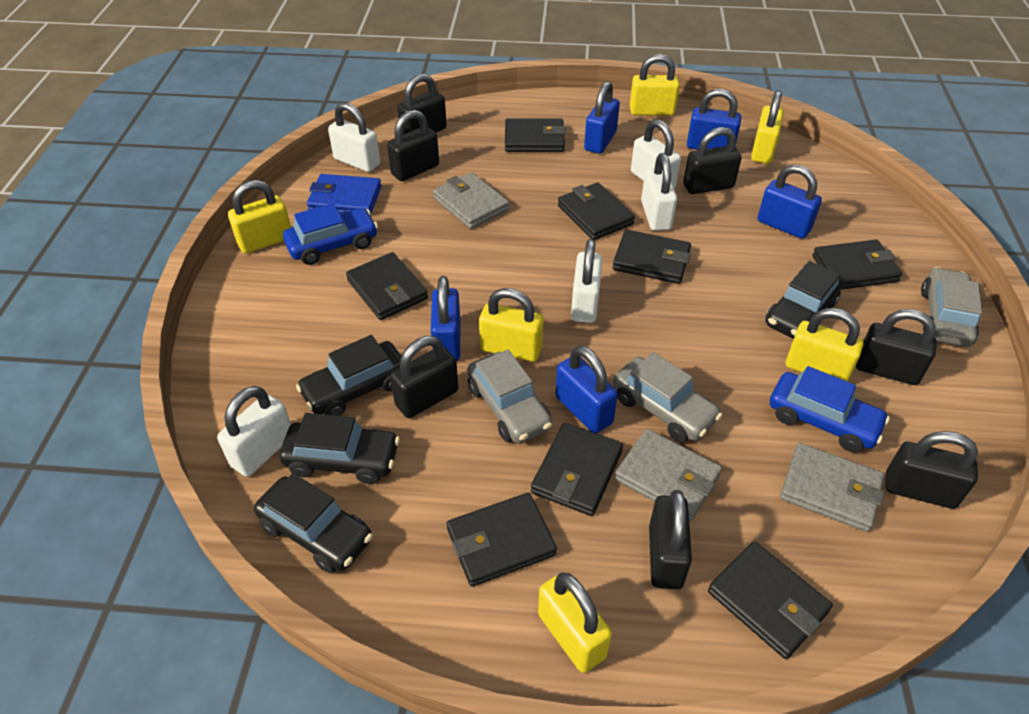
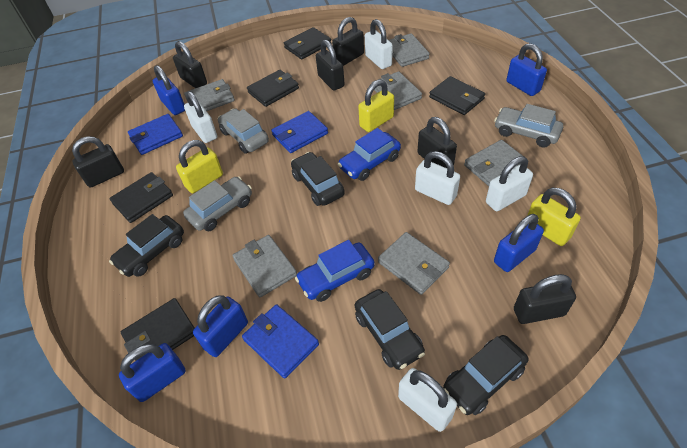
black padlock: [387,110,439,181] [390,336,458,418] [397,74,447,135] [649,490,692,589] [683,127,742,194] [856,309,937,385] [885,431,978,509] = 7 -> [72,136,124,188] [173,41,207,88] [316,40,344,90] [332,17,364,66] [417,117,457,168] [514,274,576,324] = 6
black wallet: [346,252,428,320] [447,493,557,587] [505,118,566,152] [531,423,623,516] [558,183,635,240] [613,230,691,284] [708,541,833,659] [812,240,902,290] = 8 -> [109,172,173,223] [121,298,194,361] [247,70,299,107] [284,27,331,59] [429,76,485,115] = 5
blue wallet: [307,174,381,214] = 1 -> [128,114,183,155] [242,304,319,379] [272,111,328,153] = 3
grey wallet: [433,172,509,229] [614,429,722,521] [780,443,884,532] = 3 -> [184,79,235,111] [232,235,297,297] [372,71,422,110] [378,232,450,295] [389,33,430,67] [464,140,528,186] = 6
yellow padlock: [228,180,291,254] [479,288,543,362] [538,572,612,673] [630,54,680,116] [751,90,784,164] [786,308,863,382] = 6 -> [176,140,223,193] [358,79,394,132] [527,188,581,246] = 3

